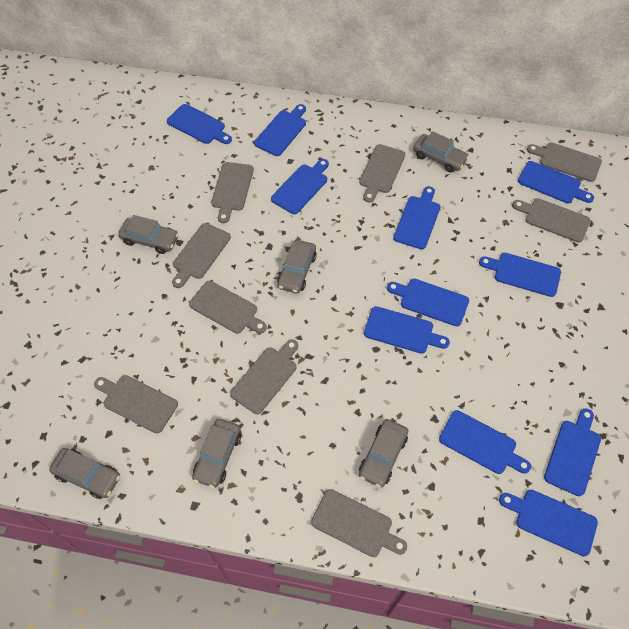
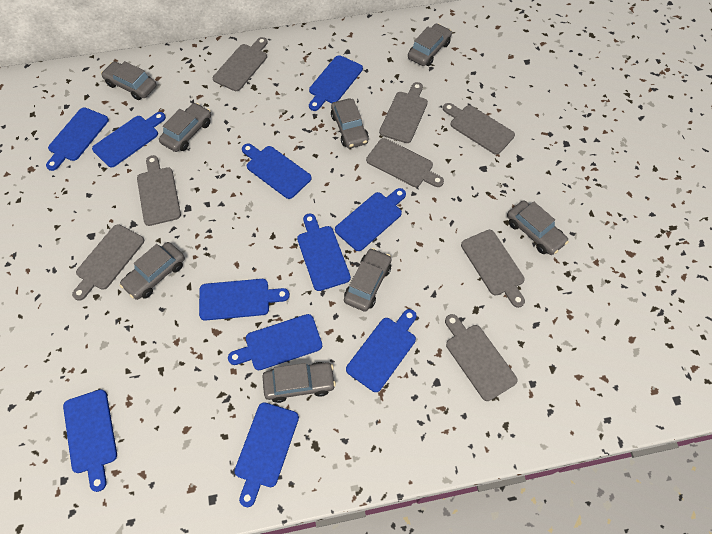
grey car: [49,448,120,499] [118,215,179,254] [192,419,241,488] [277,240,317,293] [359,419,408,487] [413,131,469,172] = 6 -> [101,61,157,100] [119,242,185,300] [159,103,211,152] [262,362,336,403] [331,98,369,148] [344,248,391,312] [408,24,452,66] [507,200,569,255] = 8
grey cutting board: [94,375,178,433] [172,223,231,288] [189,281,267,334] [211,162,254,223] [230,339,298,414] [311,489,407,557] [359,144,405,203] [512,198,591,243] [527,142,602,182] = 9 -> [72,224,144,301] [137,155,181,226] [213,37,268,91] [366,138,444,187] [379,82,428,143] [443,103,515,155] [445,314,518,401] [461,230,525,308] = 8

